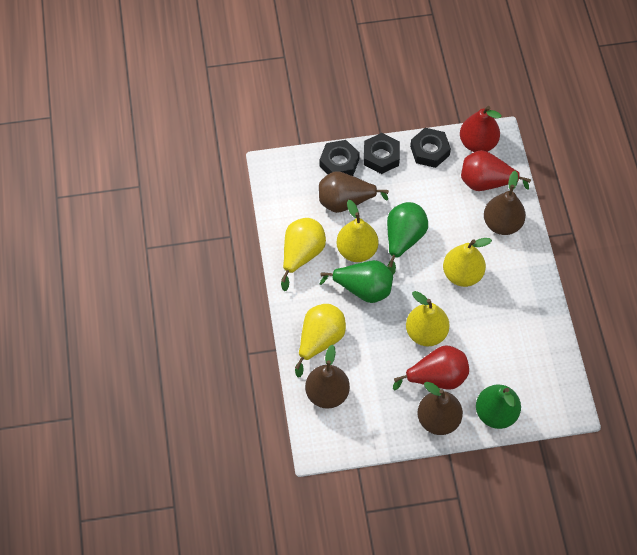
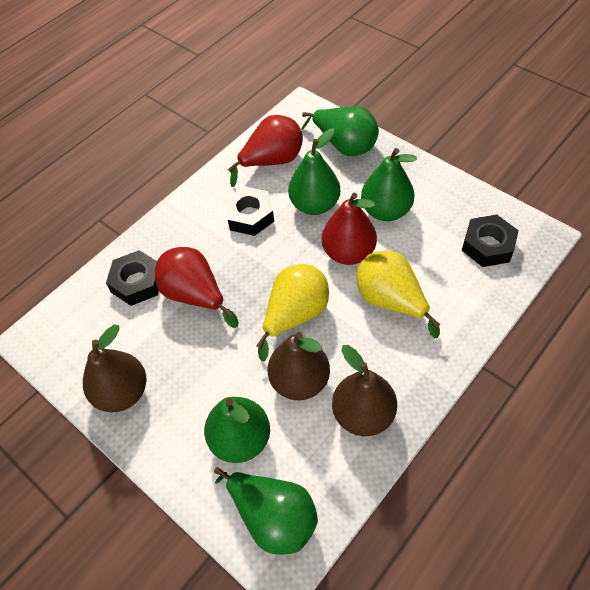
brown pear: [305,345,350,409] [319,171,389,213] [417,382,463,435] [484,171,526,235] = 4 -> [83,324,146,412] [268,332,330,400] [332,345,397,436] = 3
green pear: [320,260,393,303] [387,202,428,275] [476,385,521,429] = 3 -> [204,397,270,463] [214,467,318,555] [288,128,340,215] [301,106,379,156] [361,148,417,221] = 5
yellow pear: [281,218,326,291] [295,304,346,377] [336,200,379,262] [406,291,450,346] [443,238,492,287] = 5 -> [256,264,329,361] [356,251,440,338] = 2

